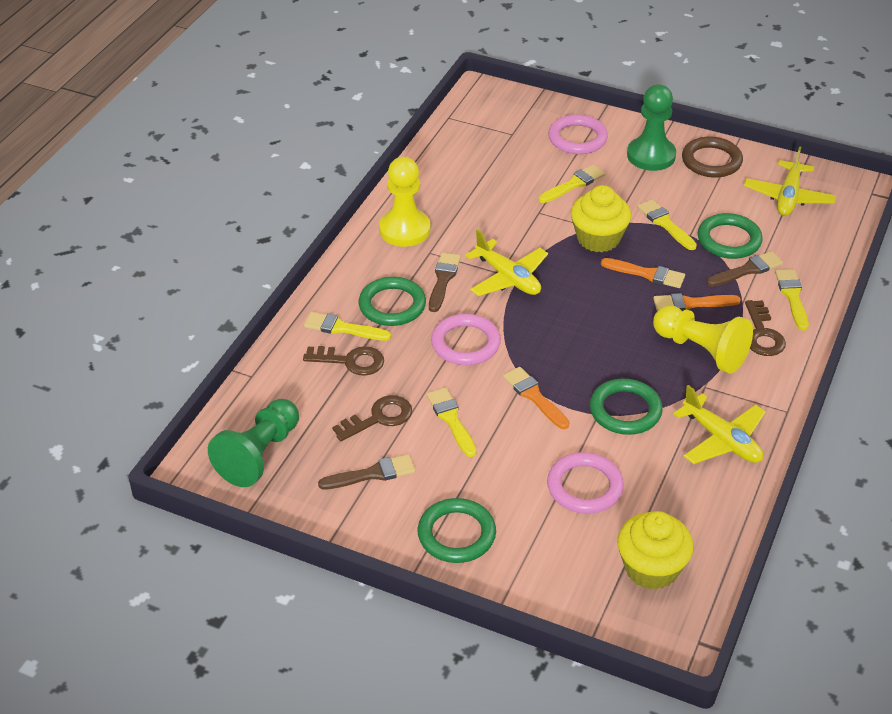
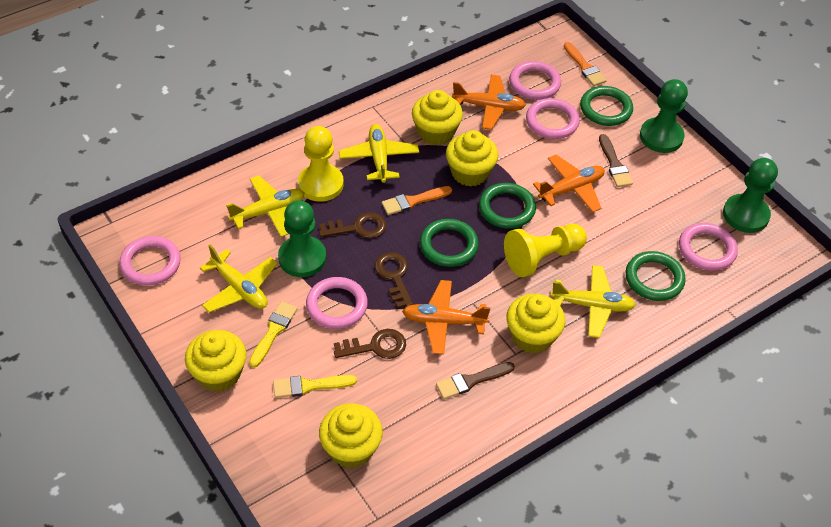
brown brush: [318,454,415,490] [429,252,461,312] [707,251,783,287] = 3 -> [436,362,515,399] [599,134,633,187] = 2
brown ring: [682,136,743,178] = 1 -> none = 0
green pawn: [208,399,299,487] [627,84,676,171] = 2 -> [278,200,326,277] [640,79,688,153] [723,158,778,233] = 3
orange brush: [503,367,569,429] [601,258,685,288] [653,293,741,311] = 3 -> [382,186,452,215] [564,42,607,86] = 2
orange plane: none = 0 -> [402,280,490,355] [452,75,526,130] [533,155,605,212] = 3
pink ring: [431,314,501,365] [547,452,624,514] [548,115,608,154] = 3 -> [119,236,181,286] [306,277,368,329] [509,61,561,100] [526,98,580,139] [679,223,738,271] = 5
yellow brush: [304,312,391,341] [426,387,477,457] [539,165,605,203] [637,199,697,250] [775,269,809,330] = 5 -> [249,301,298,368] [273,375,357,398] = 2
yellow cupcake: [571,185,631,252] [617,511,694,590] = 2 -> [185,330,246,392] [319,403,383,468] [412,90,463,145] [446,130,498,186] [506,294,565,354] = 5
yellow plane: [465,229,548,296] [673,385,766,464] [744,146,836,216] = 3 -> [200,245,278,312] [226,176,305,237] [339,124,419,183] [550,265,636,338] = 4

